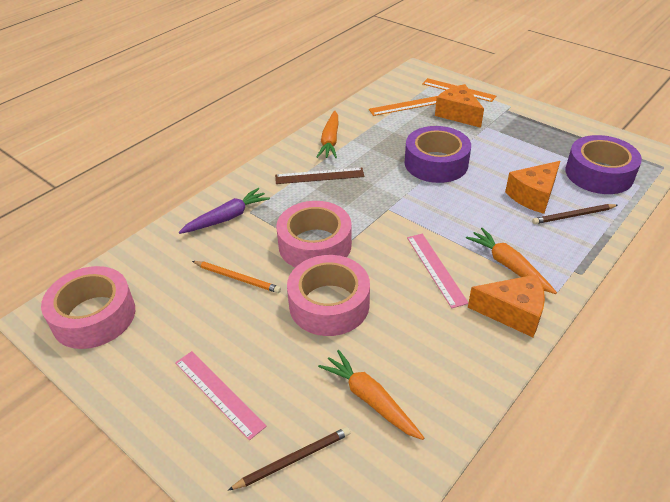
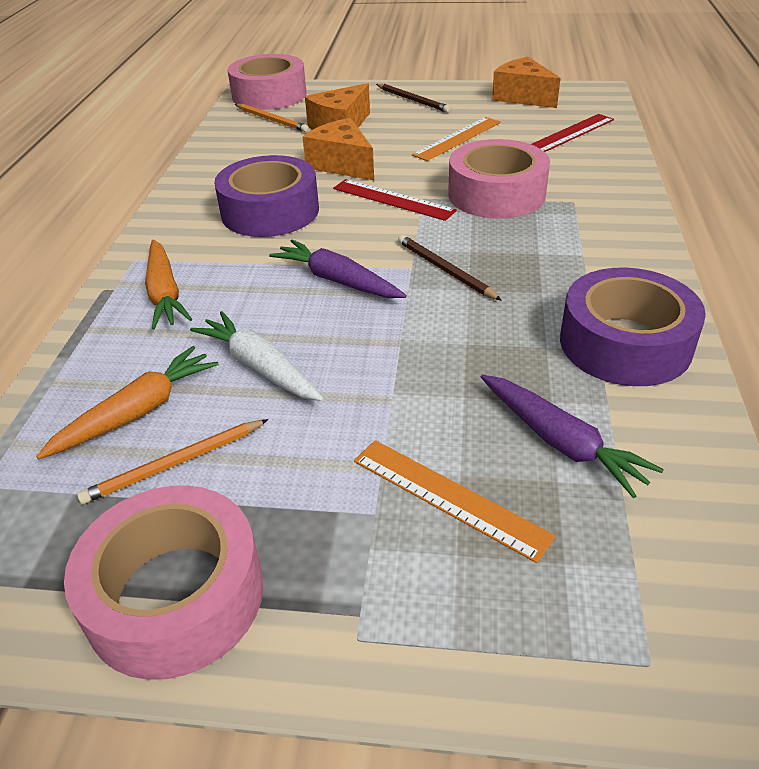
brown ruler: [275,168,364,184] = 1 -> none = 0
orange carrot: [317,111,338,158] [318,350,424,440] [466,228,557,294] = 3 -> [36,346,219,459] [145,240,192,329] = 2
orange pencil: [192,261,281,293] = 1 -> [77,419,268,504] [235,104,309,132] = 2
pink ruler: [175,351,267,440] [407,234,468,308] = 2 -> none = 0
purple carrot: [179,188,270,234] = 1 -> [269,239,407,298] [481,374,664,498] = 2
red ruler: none = 0 -> [333,179,457,221] [531,114,614,152] = 2
white carrot: none = 0 -> [190,311,324,401] = 1

